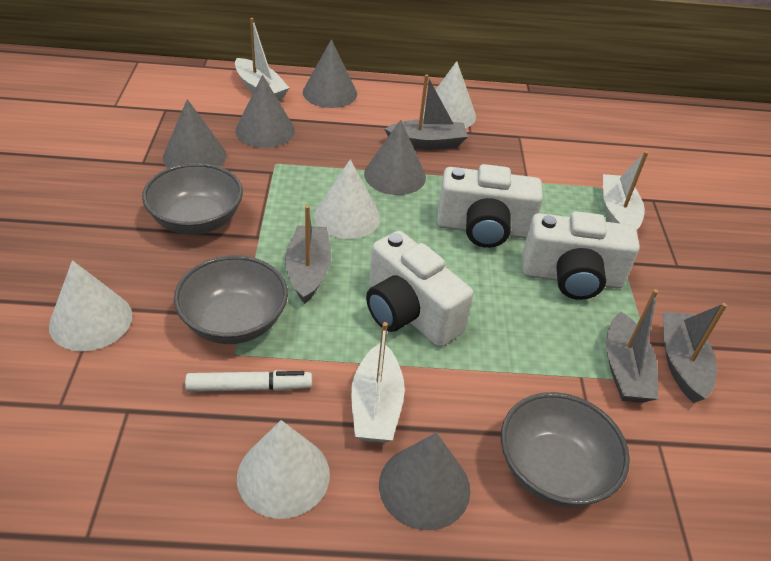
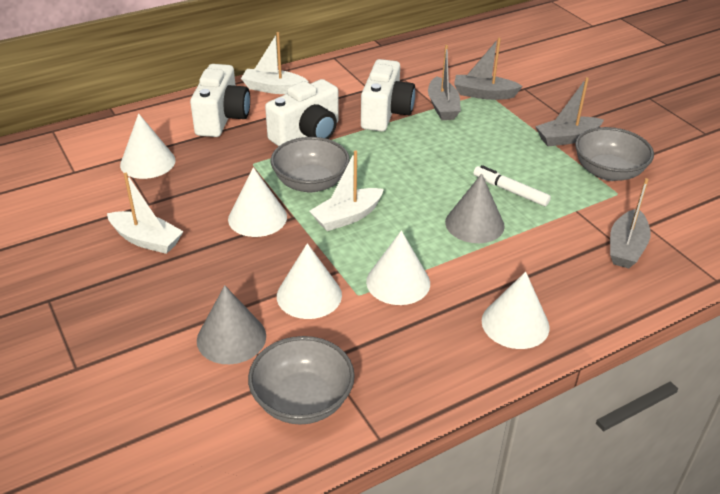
grey cone: [163,99,226,168] [235,75,295,148] [303,39,357,108] [364,120,426,195] [379,433,470,530] = 5 -> [197,285,266,364] [445,174,505,243] = 2
white cone: [49,260,132,351] [237,420,330,519] [314,159,381,239] [423,61,476,128] = 4 -> [120,113,176,179] [228,167,287,237] [277,243,342,319] [366,230,430,305] [482,272,550,349] = 5

